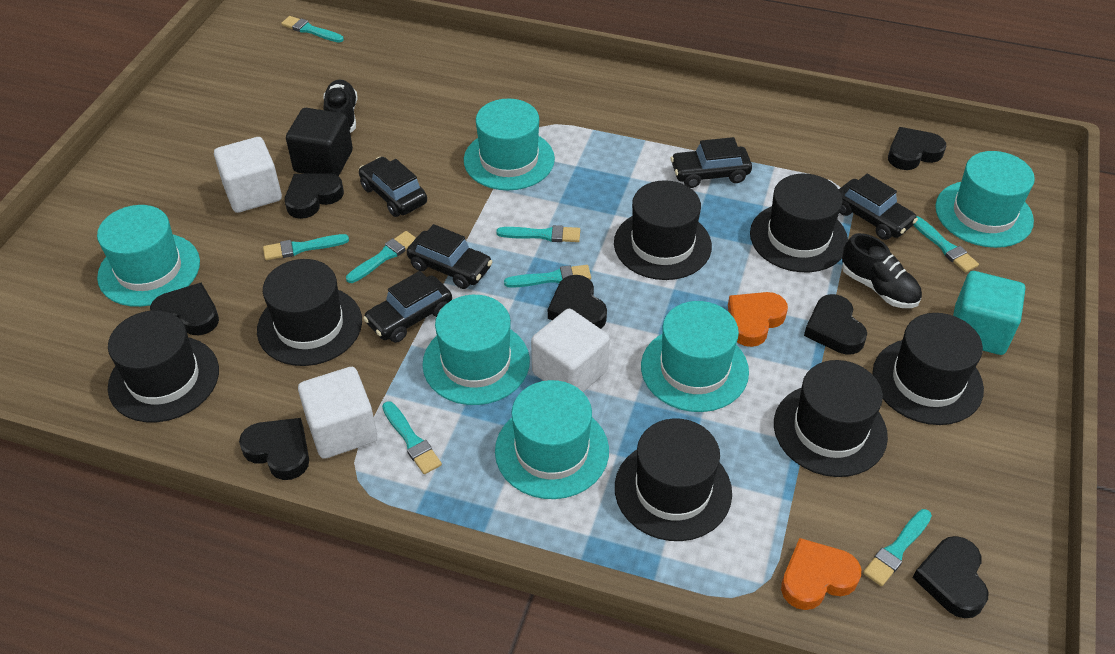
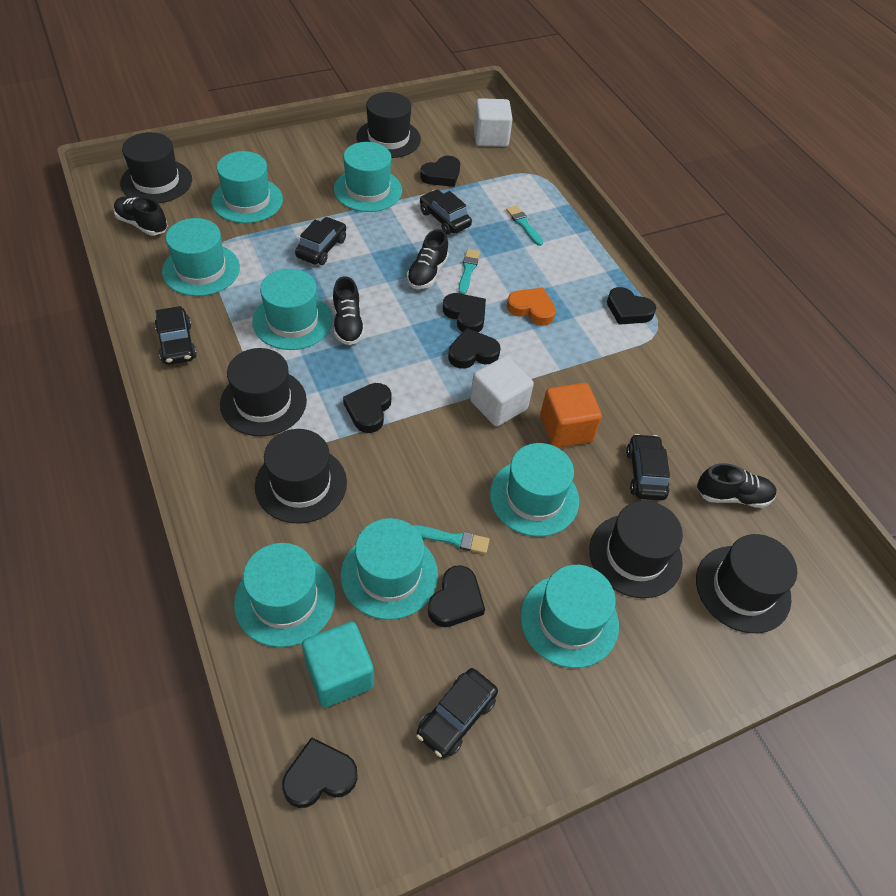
black cube: [286,108,353,176] = 1 -> none = 0
black hat: [108,310,219,422] [257,259,362,366] [614,180,712,280] [615,418,732,541] [750,174,848,272] [774,360,888,477] [872,313,984,425] = 7 -> [120,132,192,203] [220,348,307,436] [255,429,347,524] [356,92,421,158] [589,501,683,598] [696,534,797,633] = 6
black shoe: [323,80,357,133] [842,233,922,308] = 2 -> [114,197,168,235] [333,276,365,345] [407,229,449,289] [697,463,777,508] = 4
orange cube: none = 0 -> [540,383,602,448] = 1
orange heart: [728,292,788,347] [781,538,861,610] = 2 -> [507,287,556,326] = 1
turquoise brush: [263,234,349,260] [281,16,344,43] [346,231,416,283] [382,401,442,474] [496,225,580,242] [504,265,591,288] [863,509,932,586] [913,216,979,272] = 8 -> [412,525,490,554] [458,249,480,294] [506,205,543,246] = 3
turquoise hat: [97,205,200,307] [422,295,530,405] [464,99,555,190] [495,380,609,499] [641,301,749,412] [935,151,1035,248] = 6 -> [162,218,240,296] [211,151,283,223] [234,543,335,647] [253,269,332,350] [334,142,402,212] [341,518,438,620] [490,443,579,537] [520,565,619,668] = 8
white cube: [214,137,282,213] [298,367,377,459] [531,309,610,392] = 3 -> [470,356,534,427] [474,98,513,147] = 2

